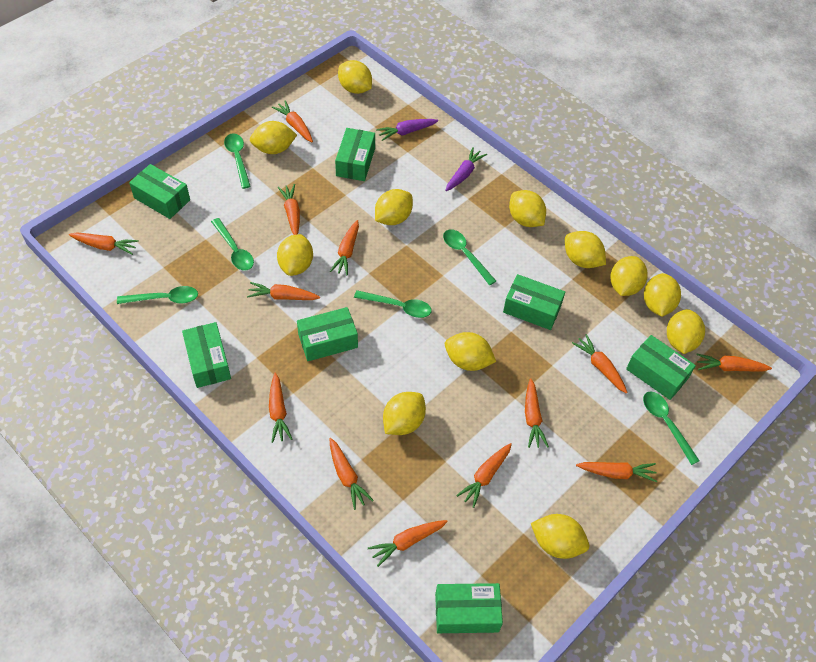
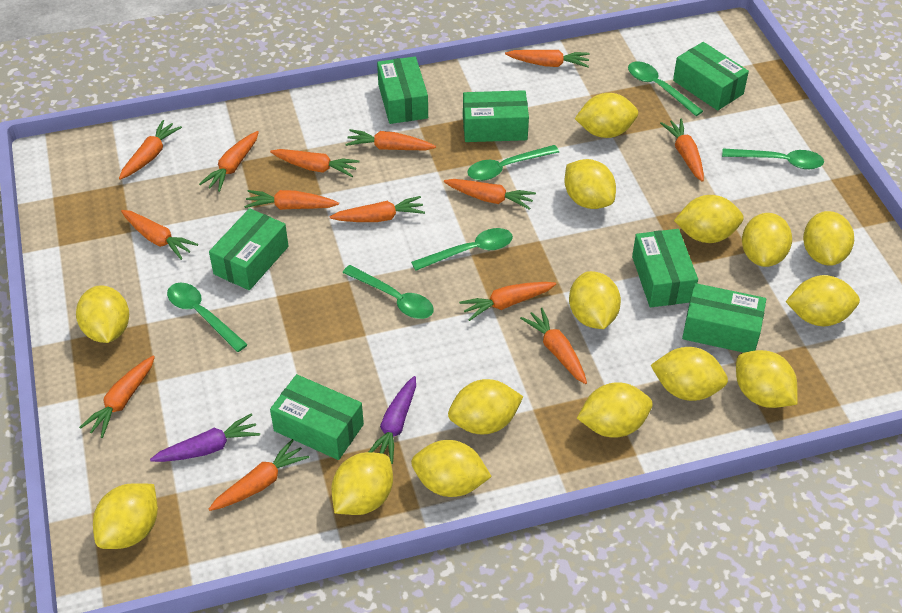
orange carrot: [69,232,139,255] [247,282,320,300] [269,373,292,443] [272,101,313,142] [278,184,300,235] [329,438,374,510] [330,220,359,275] [368,520,448,567] [456,443,512,508] [525,378,549,448] [572,334,628,394] [576,462,657,483] [696,354,772,371] = 13 -> [79,356,155,438] [119,120,182,180] [121,210,198,260] [199,131,259,192] [209,439,310,511] [244,190,339,210] [270,149,360,177] [329,196,425,222] [346,129,436,150] [444,179,536,210] [459,282,556,321] [505,50,590,67] [520,308,587,384] [660,119,704,182] = 14
yellow lemon: [250,121,297,154] [277,234,313,276] [338,60,372,94] [375,189,413,225] [383,392,426,435] [445,332,496,371] [509,190,546,227] [531,514,589,559] [565,231,606,268] [610,256,648,296] [644,273,681,317] [667,309,705,354] = 12 -> [76,285,129,343] [93,483,158,549] [331,452,393,515] [411,440,492,497] [448,379,523,435] [564,159,616,209] [569,271,621,329] [575,93,638,138] [577,382,653,438] [651,347,728,401] [674,195,744,243] [736,350,798,408] [742,213,792,267] [786,275,860,326] [803,211,854,266] = 15

